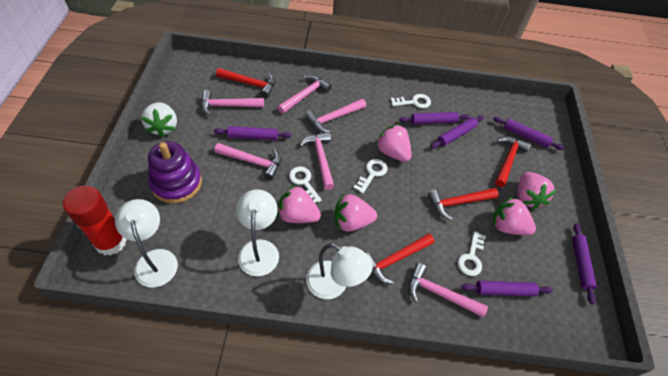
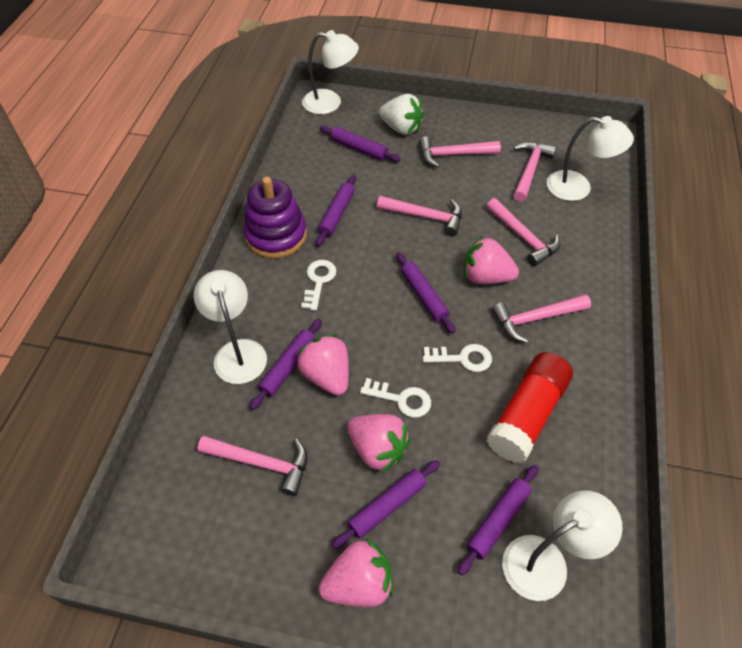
pink strawberry: [277,185,321,223] [334,194,377,232] [375,124,412,162] [493,197,536,235] [517,172,556,210] = 5 -> [297,334,349,396] [319,538,393,607] [347,414,411,473] [464,236,519,284] = 4
red hammer: [216,68,275,98] [366,234,434,284] [428,188,499,220] [495,136,531,187] = 4 -> none = 0
white key: [289,167,322,203] [353,159,388,194] [391,94,431,108] [458,231,486,276] = 4 -> [301,260,337,311] [360,378,431,418] [423,344,492,372] = 3
white lamp: [115,199,178,288] [236,189,279,276] [306,243,373,299] = 3 -> [194,270,267,384] [302,30,359,114] [502,490,623,601] [547,116,634,201] = 4

